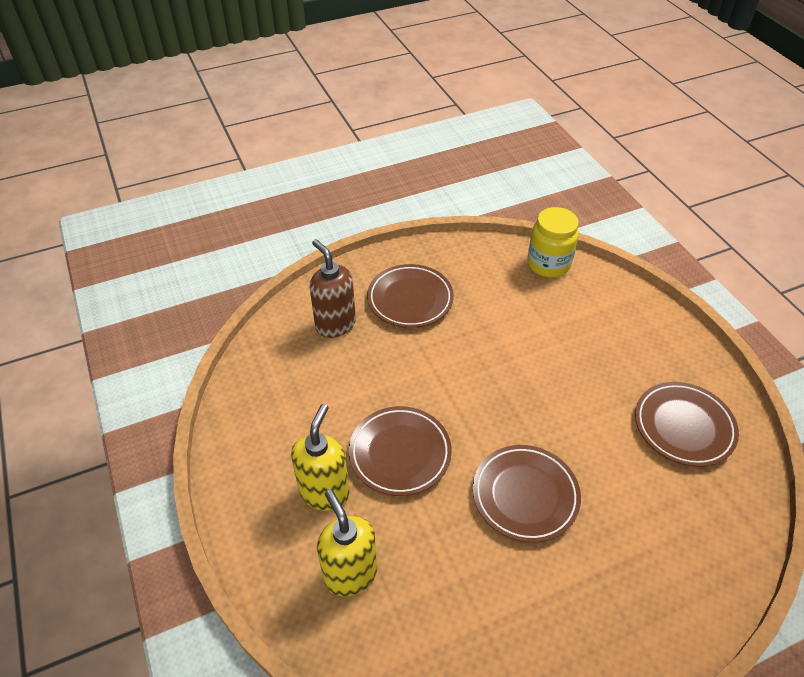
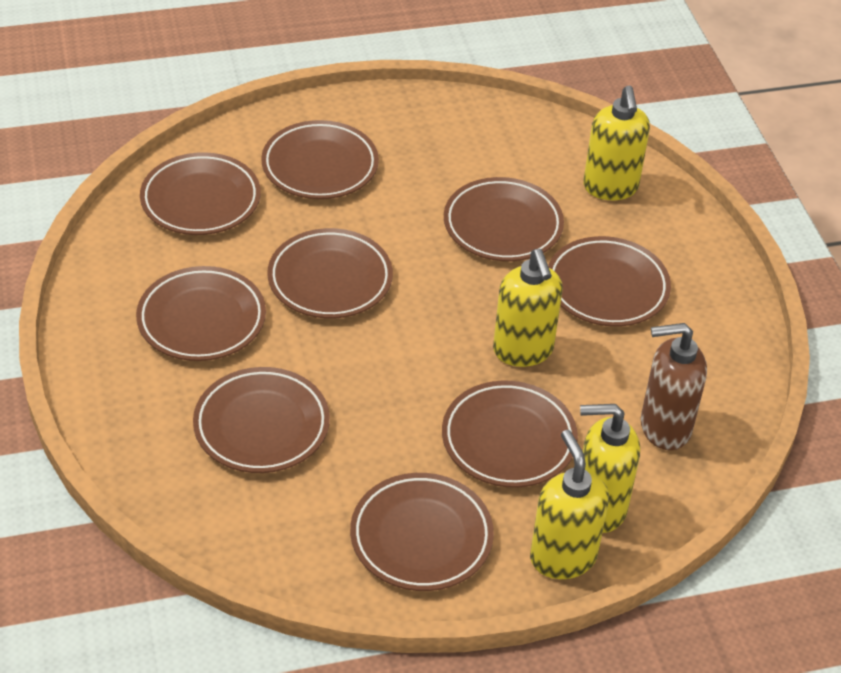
brown plate: [349,406,452,496] [367,264,454,328] [473,445,581,543] [635,382,739,467] = 4 -> [136,266,266,361] [140,152,261,235] [193,367,330,473] [261,120,379,199] [267,228,393,319] [350,473,494,591] [442,380,578,488] [444,177,564,261] [548,236,671,327] = 9
yellow jar: [527,207,579,277] = 1 -> none = 0
yellow soap dispenser: [291,404,350,511] [317,489,377,596] = 2 -> [493,249,563,367] [530,430,609,579] [580,404,640,533] [583,86,650,200] = 4

